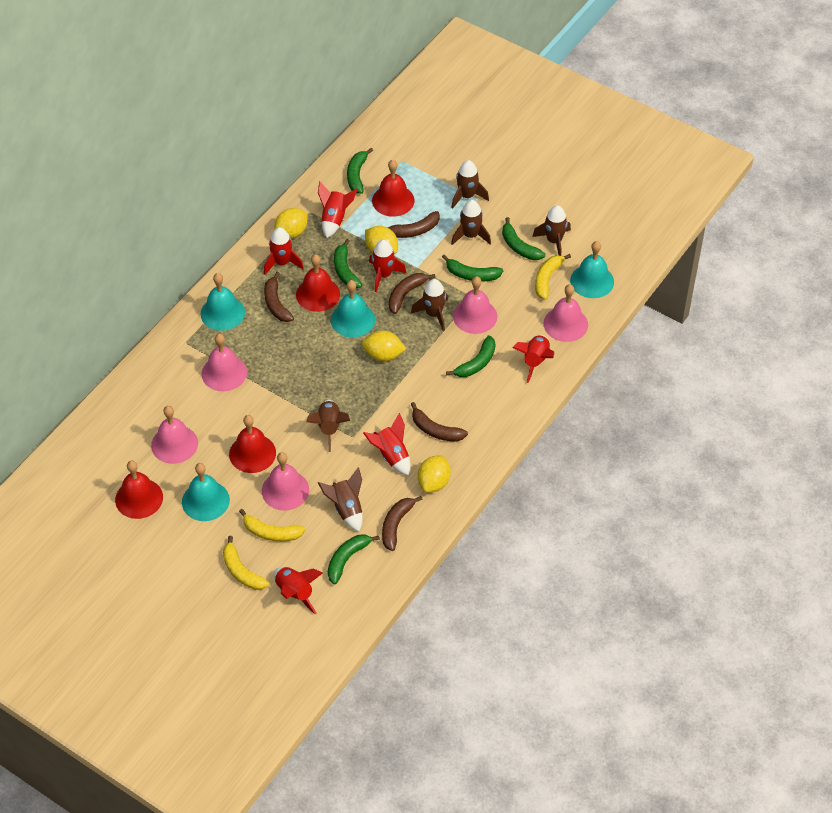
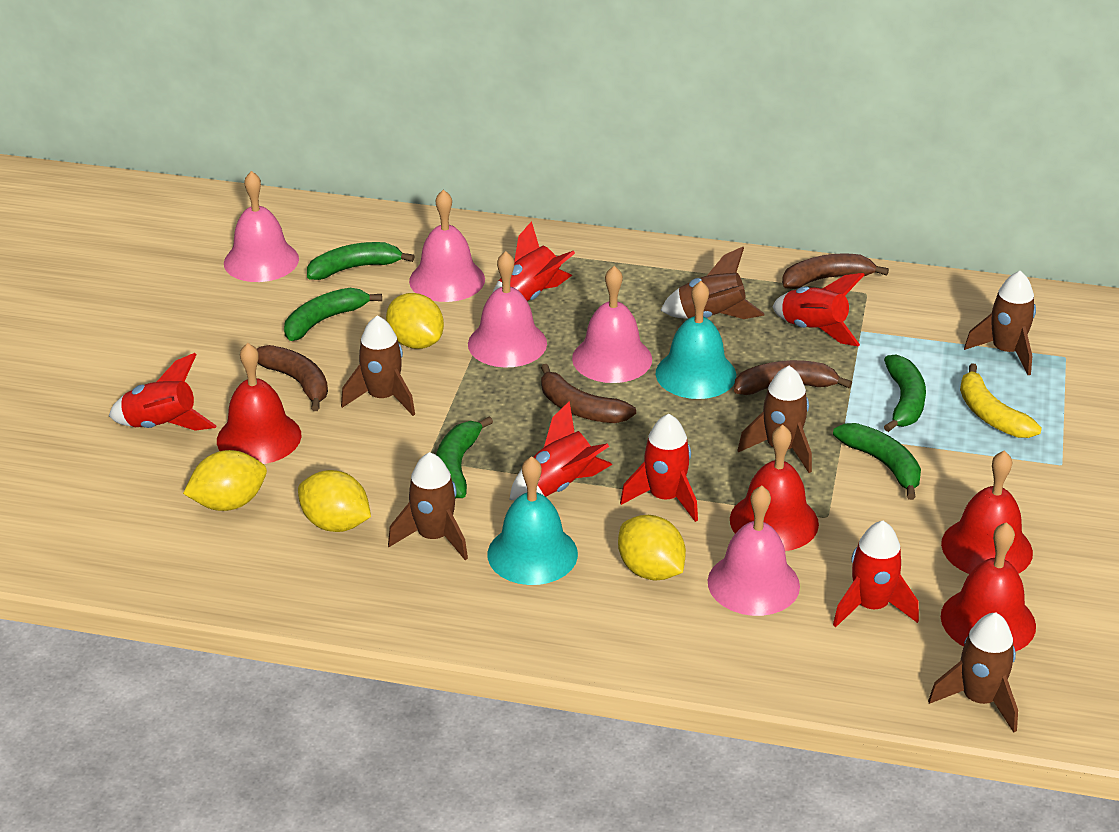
brown banana: [264,272,294,322] [382,496,423,551] [388,211,440,238] [388,273,436,314] [411,402,468,442] = 5 -> [257,345,328,411] [541,364,636,423] [734,360,852,395] [782,254,889,289] = 4
green banana: [328,534,380,584] [334,239,362,288] [347,148,373,194] [442,254,503,282] [446,335,495,377] [502,217,545,260] = 6 -> [284,288,382,341] [307,242,415,280] [436,416,493,498] [833,423,921,500] [884,354,926,432] = 5
turquoise bell: [182,463,230,521] [200,273,245,331] [331,280,375,338] [570,241,614,298] = 4 -> [488,456,578,585] [656,281,736,399] = 2
yellow banana: [223,536,269,590] [239,509,305,542] [535,254,571,300] = 3 -> [960,363,1042,438] = 1

